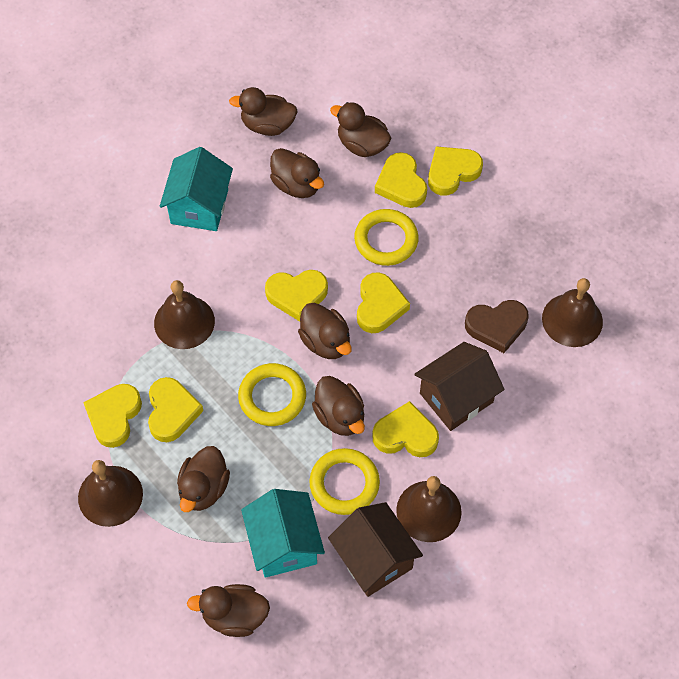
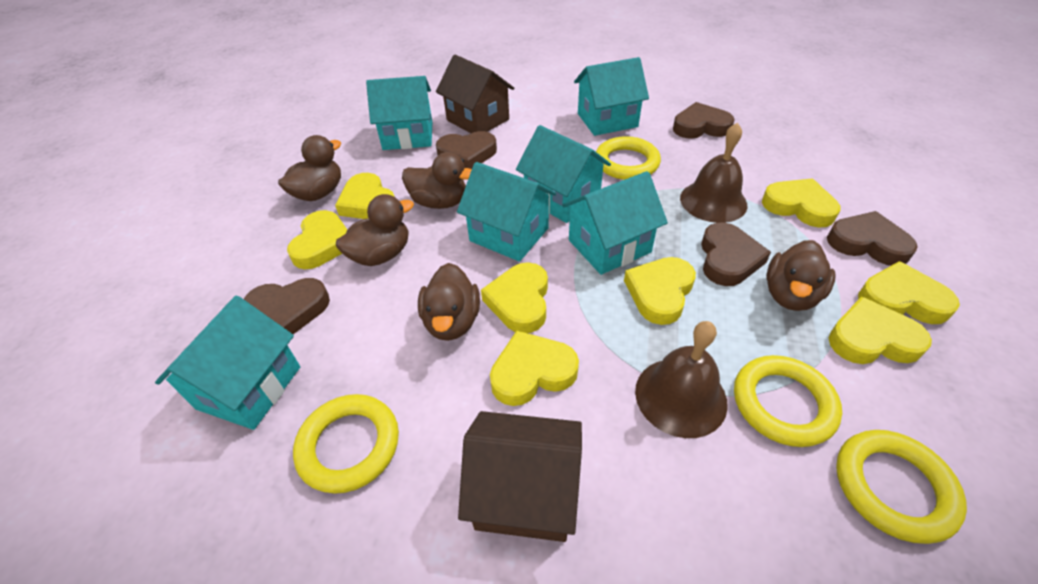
brown bell: [78,460,143,527] [154,280,215,349] [396,476,462,542] [542,278,603,347] = 4 -> [635,321,728,438] [680,122,747,223] = 2
brown duck: [177,446,230,512] [187,584,270,637] [229,87,298,136] [270,148,324,198] [298,303,352,359] [312,376,365,436] [330,102,391,157] = 7 -> [278,135,341,201] [336,194,414,266] [402,152,472,209] [418,263,480,341] [766,240,836,311] = 5
brown heart: [465,300,529,353] = 1 -> [244,278,330,334] [436,131,497,169] [673,102,734,139] [701,223,771,286] [827,211,918,266] = 5
turquoise house: [160,147,233,231] [241,489,325,578] = 2 -> [155,296,300,430] [366,76,432,150] [457,162,556,262] [516,125,611,223] [562,171,668,275] [574,57,649,136] = 6
yellow heart: [83,384,142,448] [148,377,203,442] [265,270,328,322] [357,272,410,333] [372,401,439,457] [375,152,427,208] [428,146,483,196] = 7 -> [287,210,347,269] [335,173,395,219] [481,262,548,333] [490,331,579,406] [624,257,696,325] [762,178,840,227] [829,297,932,364] [858,261,960,324] = 8
yellow ring: [238,363,306,426] [309,448,380,515] [354,209,419,266] = 3 -> [293,394,399,494] [596,136,661,180] [734,355,842,447] [836,430,967,544] = 4

